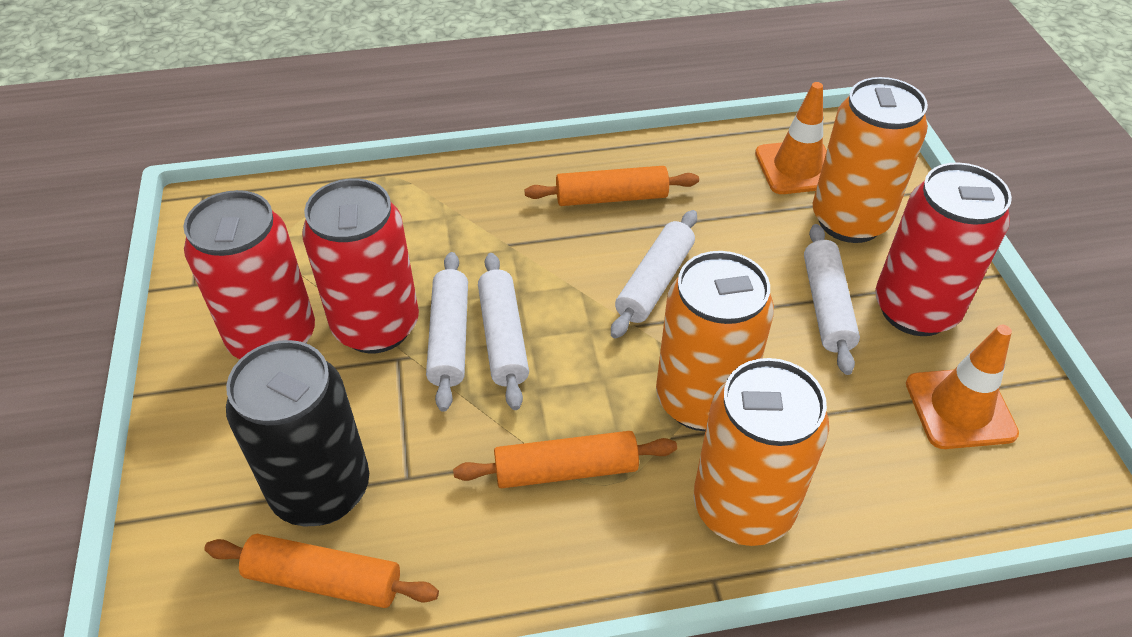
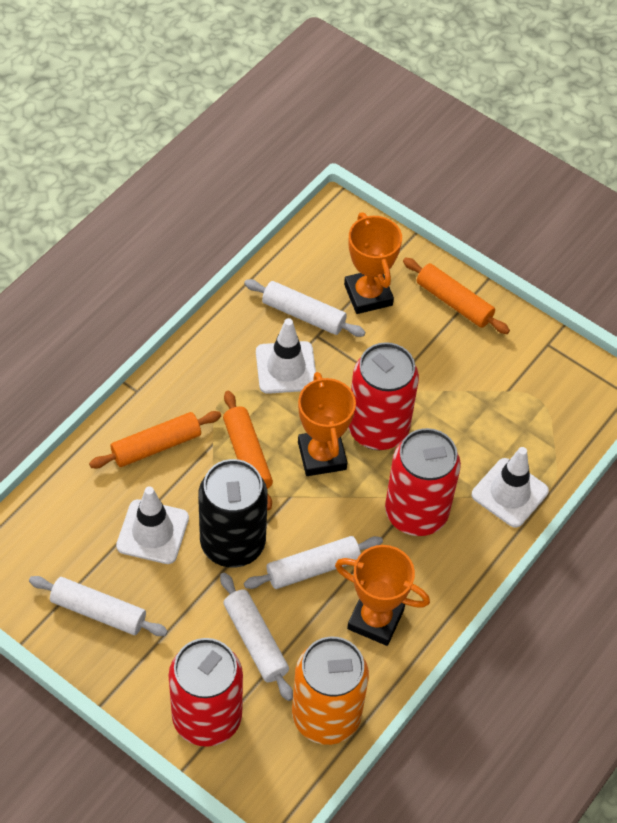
orange can: [656,251,774,431] [693,358,829,546] [813,77,928,243] = 3 -> [292,637,369,745] = 1
orange traffic cone: [755,82,827,194] [906,325,1019,449] = 2 -> none = 0
orange trophy: none = 0 -> [298,372,356,476] [335,545,430,646] [344,212,402,314] = 3
white traffic cone: none = 0 -> [116,486,189,564] [256,318,316,394] [472,447,549,528] = 3

